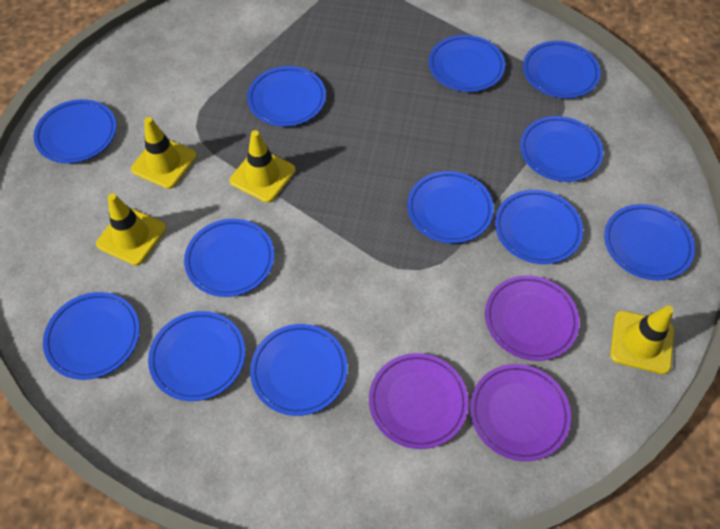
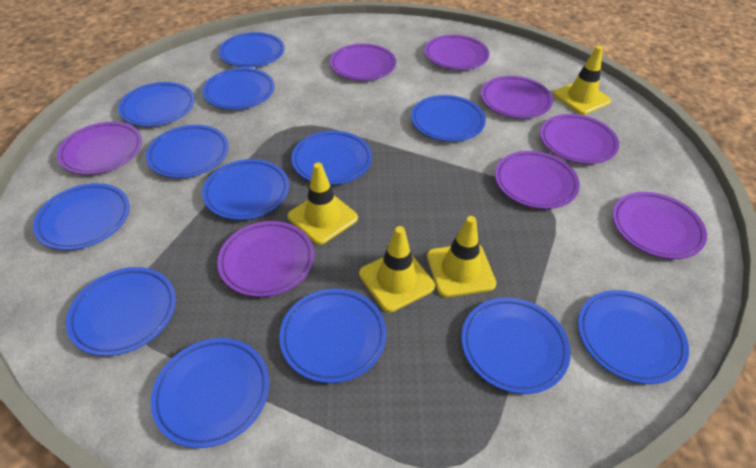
blue plate: [34,99,116,163] [43,292,140,380] [148,311,245,401] [184,219,274,297] [247,66,326,127] [250,324,347,416] [407,171,494,243] [429,35,505,92] [495,190,583,264] [520,116,603,182] [523,41,600,98] [604,204,695,280] = 12 -> [33,183,130,250] [66,267,176,356] [118,82,195,126] [146,125,229,178] [151,338,270,448] [202,159,289,220] [203,68,275,110] [219,32,285,68] [279,289,387,383] [291,131,372,185] [411,95,486,142] [462,297,571,394] [578,290,689,384] = 13
purple plate: [369,353,468,449] [470,364,571,461] [485,275,580,361] = 3 -> [57,122,142,175] [217,221,314,297] [330,44,396,81] [425,35,489,70] [481,76,553,118] [495,151,580,209] [540,114,619,164] [612,192,707,259] = 8

